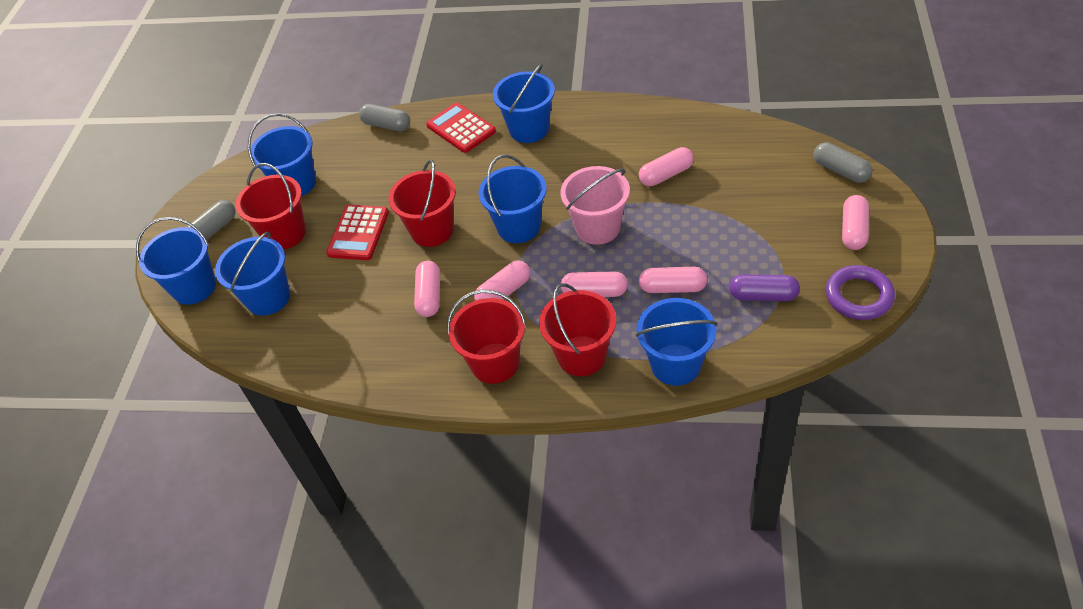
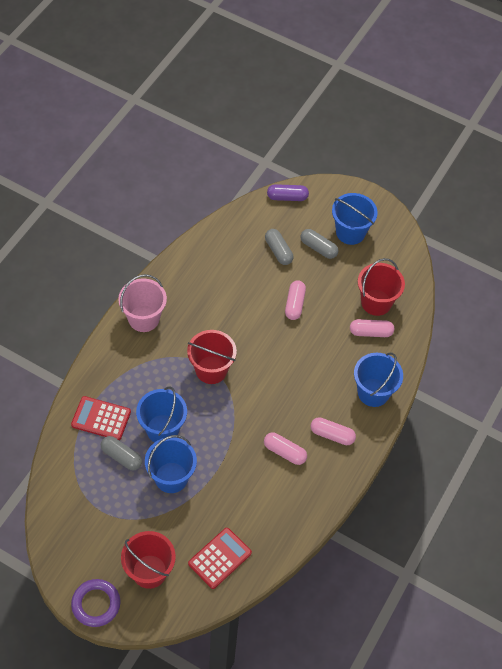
blue bucket: [136,217,216,305] [215,232,290,316] [248,113,316,196] [478,154,547,243] [493,63,555,143] [636,298,717,386] = 6 -> [136,386,187,442] [145,435,197,493] [332,193,378,245] [354,353,403,407] = 4
pink capsule: [414,261,440,317] [474,260,530,301] [561,271,628,297] [639,147,694,186] [639,267,707,293] [842,195,869,250] = 6 -> [264,432,307,465] [285,280,306,320] [311,417,356,445] [350,319,394,337] = 4
red bucket: [236,163,306,250] [389,159,456,247] [447,290,526,384] [539,283,616,376] = 4 -> [121,531,176,589] [187,330,237,384] [358,258,405,316] = 3

